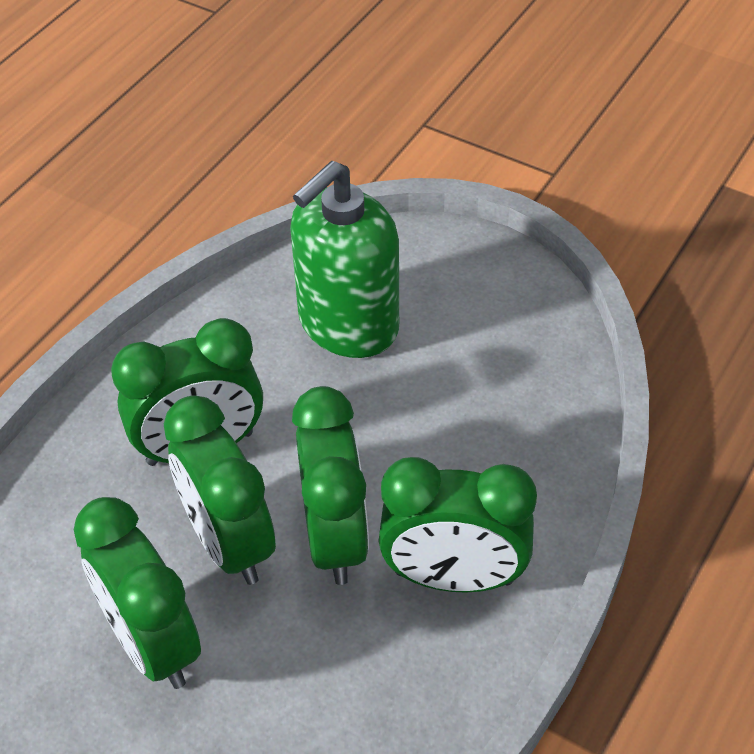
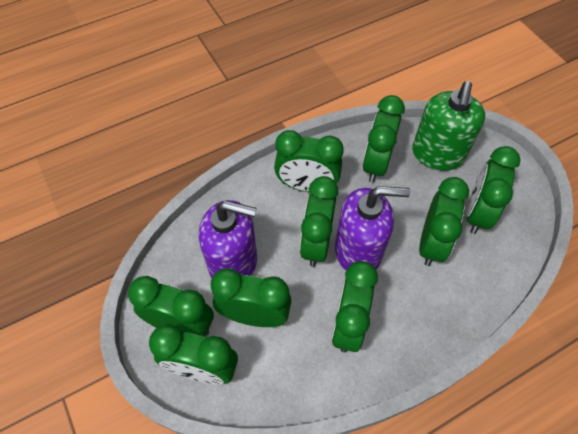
green clock: [73,497,201,689] [111,318,263,466] [164,396,276,585] [292,386,369,585] [379,457,537,593] = 5 -> [128,276,214,336] [149,324,238,385] [211,268,292,327] [274,130,344,192] [300,176,338,267] [332,261,378,353] [363,95,405,182] [419,177,469,266] [466,146,520,234] = 9
purple soap dispenser: none = 0 -> [199,200,257,279] [335,186,410,271] = 2

